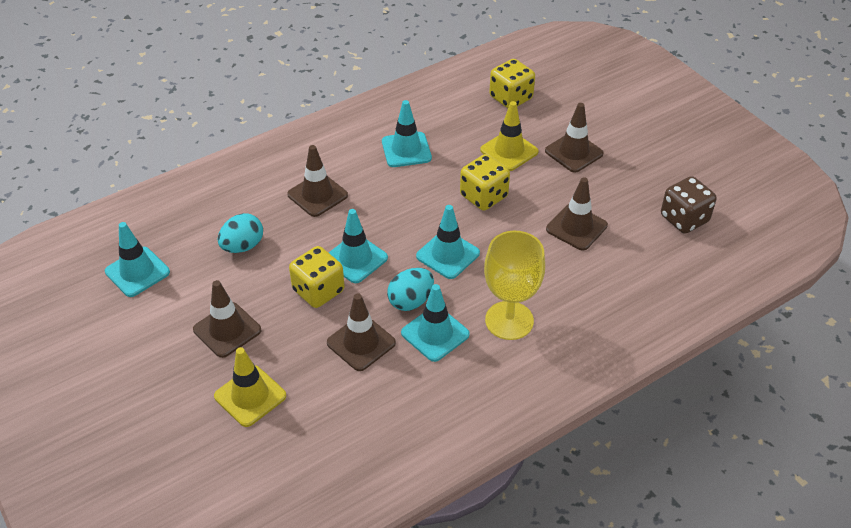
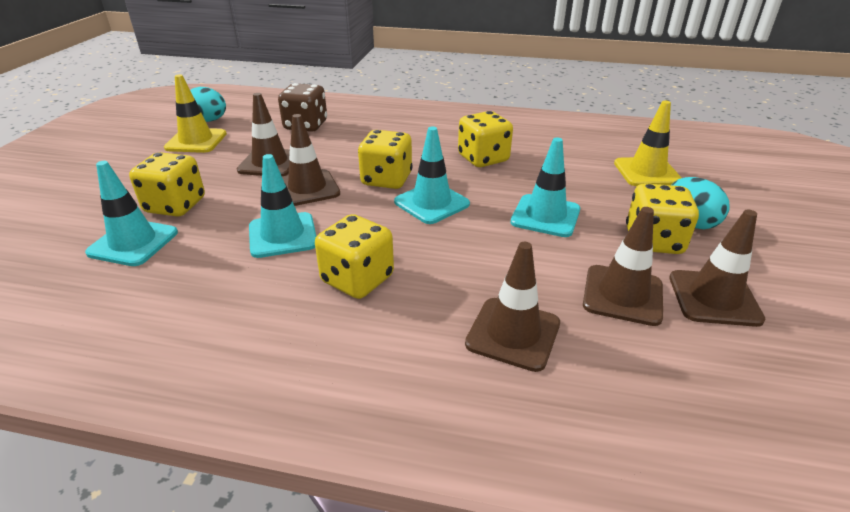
turquoise traffic cone: [105,222,170,297] [329,209,388,283] [382,100,432,167] [401,284,470,362] [416,205,480,279] = 5 -> [85,161,178,266] [249,154,316,258] [394,126,470,224] [510,137,580,237] = 4
yellow dice: [289,246,345,308] [460,154,510,211] [489,59,535,108] = 3 -> [129,152,205,217] [315,214,394,299] [358,130,413,189] [458,111,513,167] [626,183,699,254] = 5
yellow goblet: [484,231,545,340] = 1 -> none = 0

